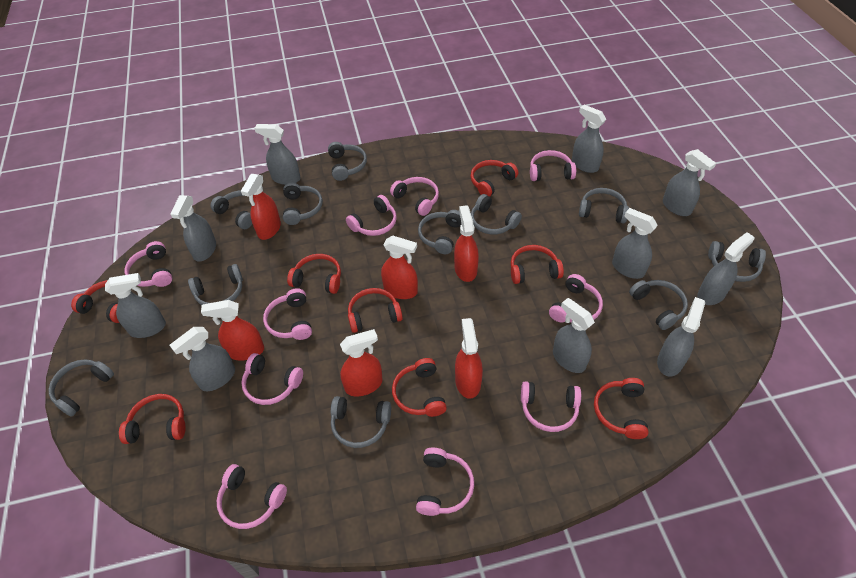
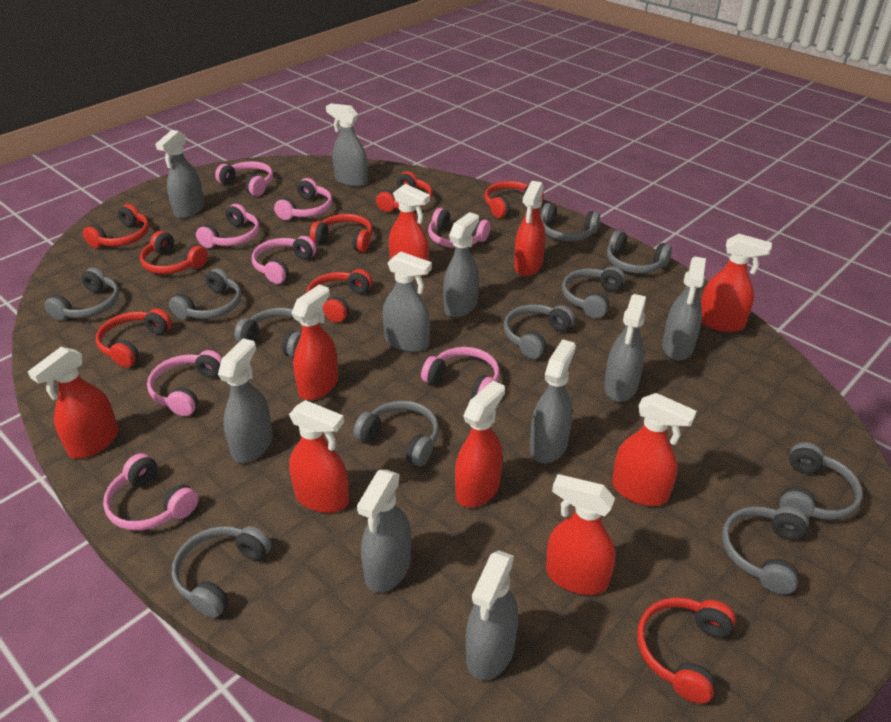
pink headphones: [125,241,172,287] [217,464,287,529] [241,353,303,405] [263,288,312,340] [346,195,397,236] [390,177,439,216] [416,448,474,516] [521,381,581,432] [530,150,576,181] [549,274,603,323] = 10 -> [103,453,198,531] [147,350,222,416] [196,204,259,248] [215,161,273,196] [252,236,316,284] [274,178,332,220] [421,347,500,398] [428,208,490,248] = 8
red spray bottle: [201,300,264,361] [241,174,281,240] [340,329,383,396] [381,235,418,299] [454,205,479,282] [455,318,483,399] = 6 -> [27,347,118,459] [289,400,349,513] [291,284,339,400] [389,184,430,278] [455,381,505,508] [514,181,546,276] [546,474,616,595] [612,393,697,506] [701,234,772,332] = 9

